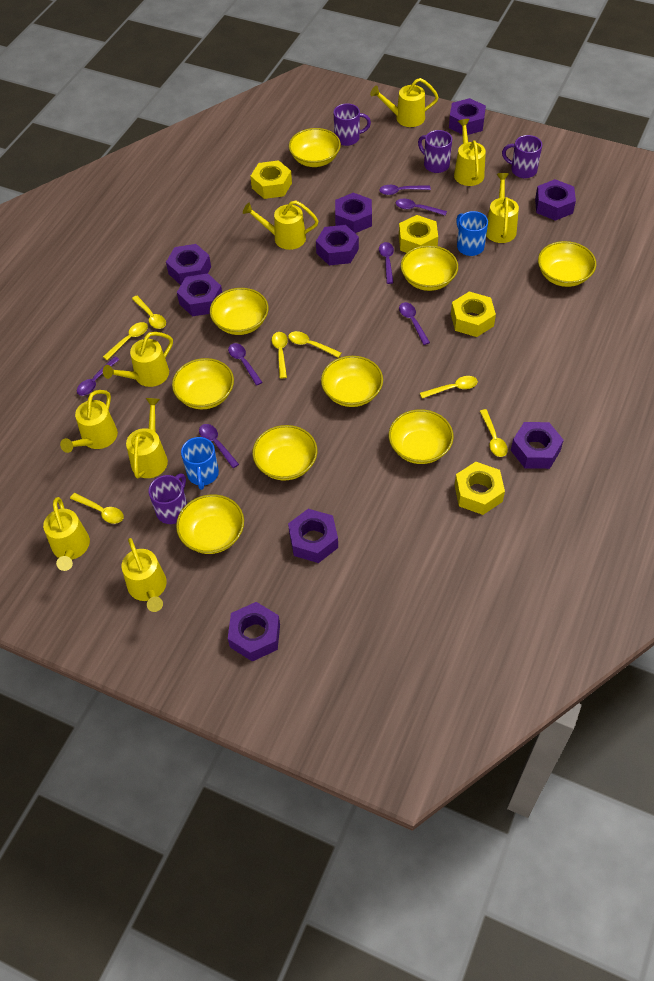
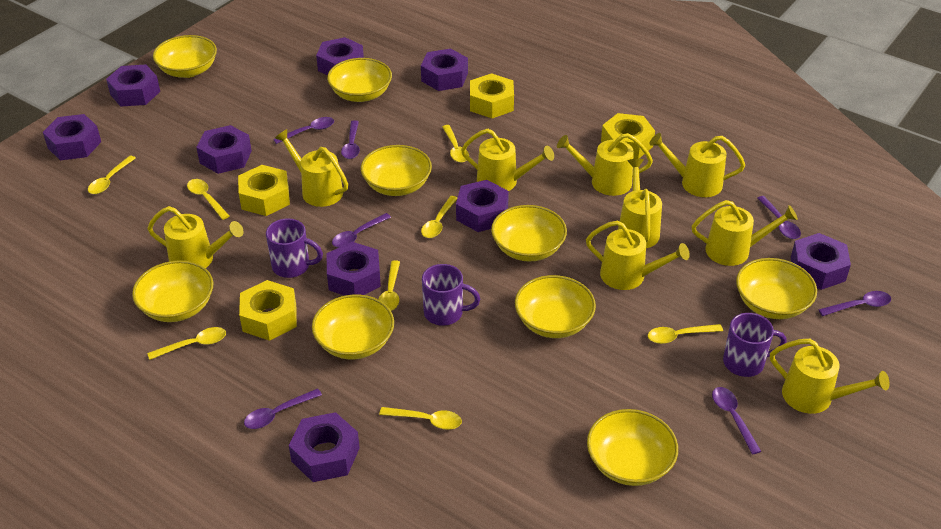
blue mug: [181,437,219,490] [456,211,488,256] = 2 -> none = 0
purple mug: [148,473,187,524] [334,103,371,146] [418,130,452,173] [502,135,542,178] = 4 -> [266,218,323,278] [422,264,480,326] [723,313,787,377] = 3
yellow spoon: [70,493,124,524] [103,322,148,360] [132,296,166,329] [272,332,288,378] [288,331,341,358] [420,376,478,398] [480,409,508,457] = 7 -> [88,156,136,194] [147,327,226,360] [187,179,229,220] [378,260,400,311] [379,407,462,430] [421,196,457,238] [442,125,469,163] [648,324,723,344] = 8

